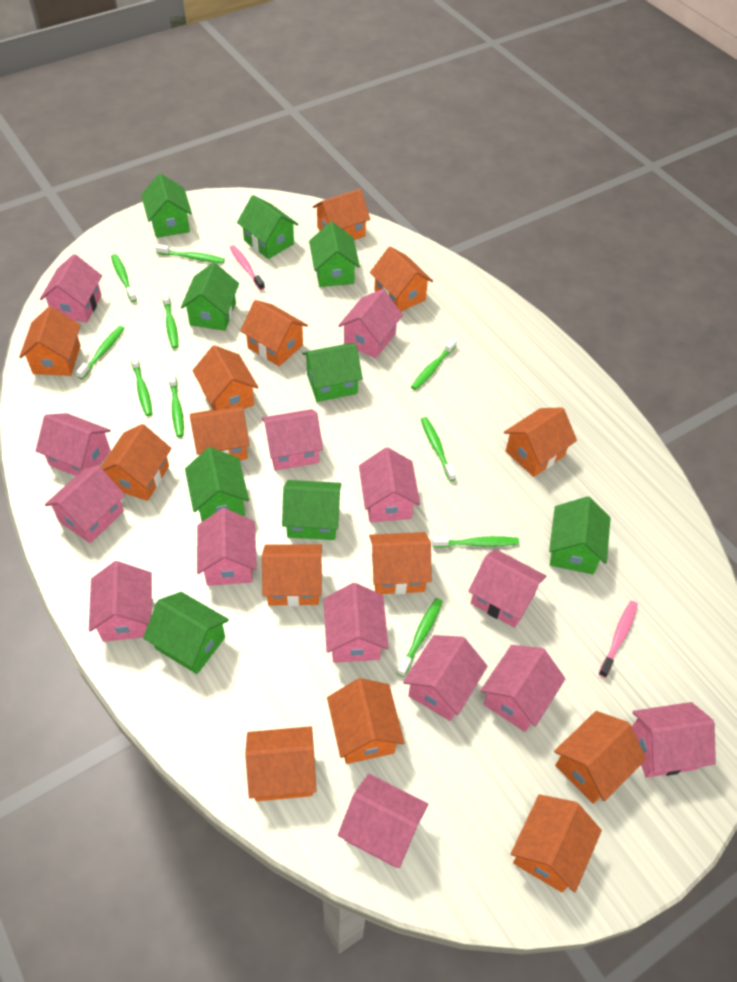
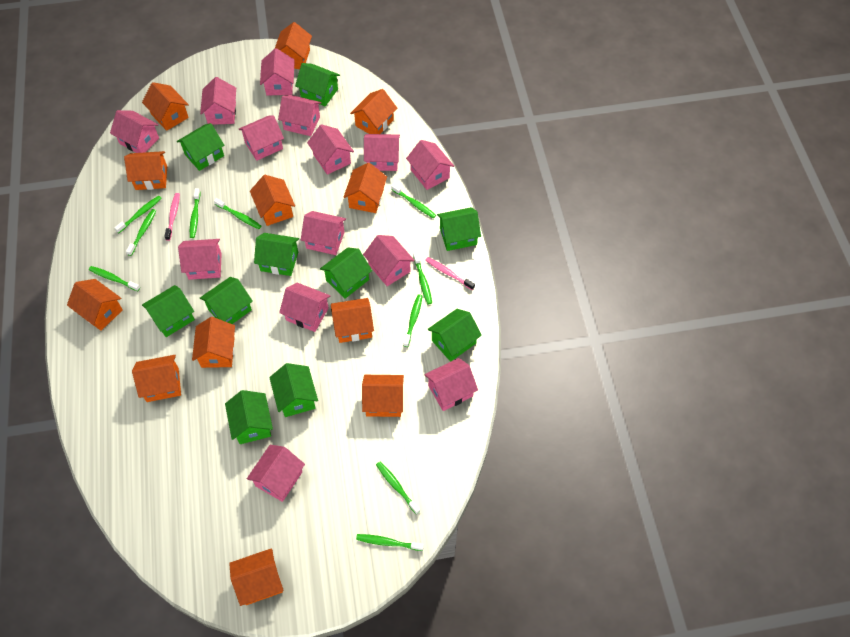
green house: [141,173,192,238] [143,592,229,674] [181,262,239,331] [185,447,249,522] [237,195,299,259] [282,480,341,540] [302,343,363,402] [309,222,360,287] [549,496,611,574] = 9 -> [142,285,195,337] [177,123,224,171] [200,277,253,324] [225,390,273,444] [254,233,299,276] [269,363,318,417] [295,63,340,106] [320,248,372,299] [427,309,482,362] [437,207,481,251] = 10
orange house: [19,306,81,376] [101,424,172,501] [190,405,250,460] [192,345,259,410] [240,300,308,366] [245,726,317,801] [262,544,322,606] [313,189,370,240] [327,678,405,764] [369,532,432,594] [370,246,433,312] [504,407,577,477] [511,794,602,892] [554,711,646,804] = 14 -> [67,279,123,331] [124,151,167,190] [132,355,181,402] [142,82,189,131] [192,317,235,368] [229,548,284,606] [250,175,295,226] [275,22,312,69] [331,298,374,343] [344,163,387,213] [350,89,397,134] [362,375,404,417] = 12

